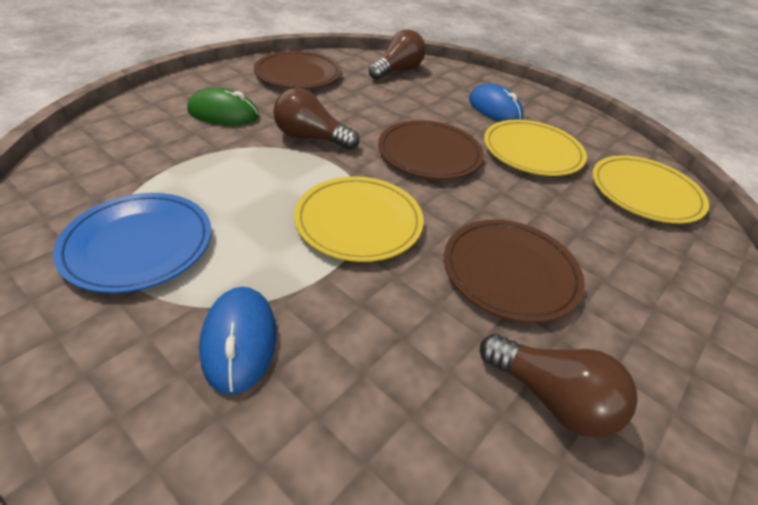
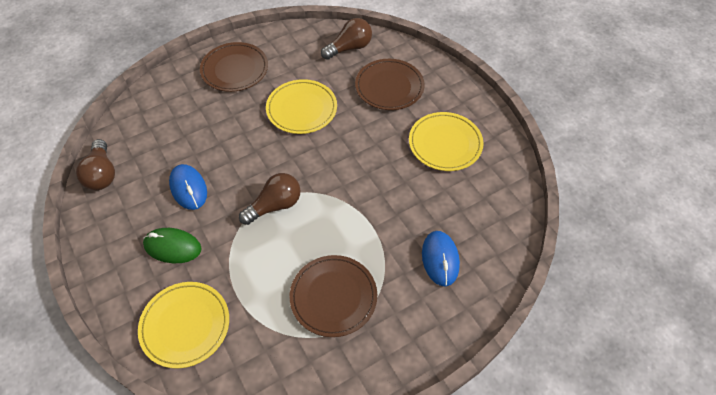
blue plate: [53,193,212,293] = 1 -> none = 0

